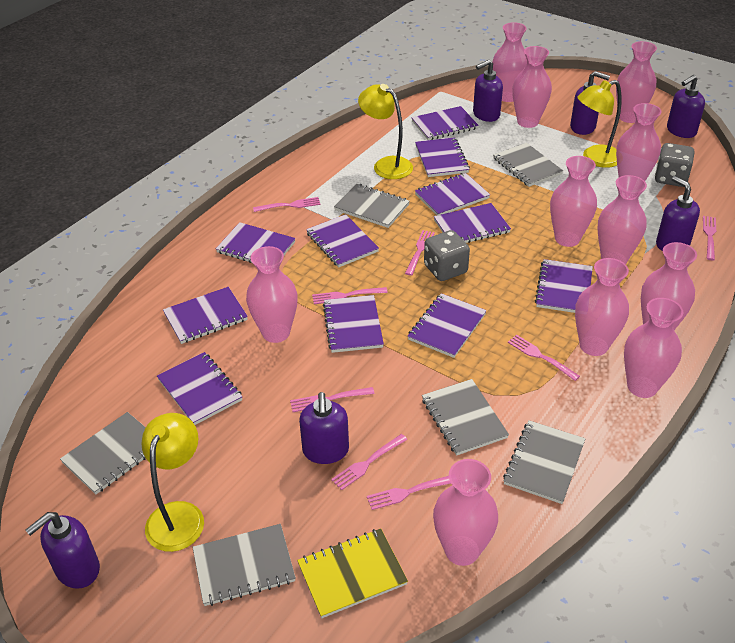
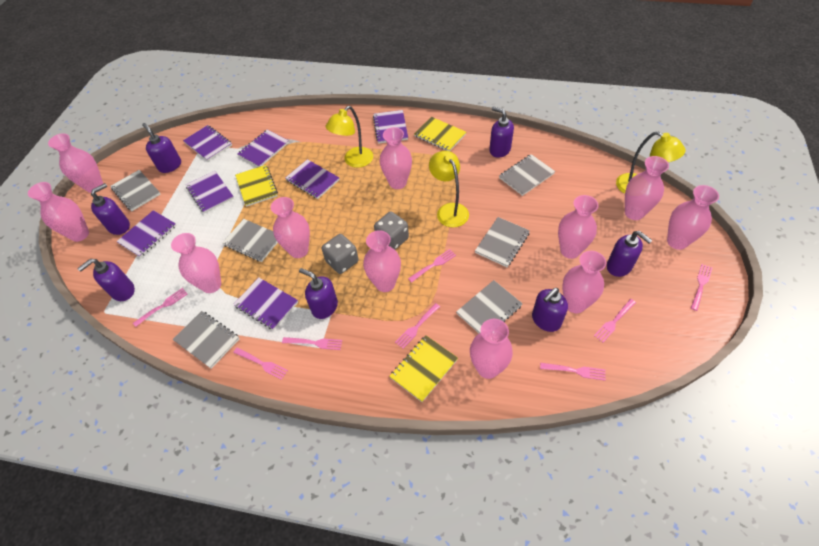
purple notebook: [157,352,243,425] [163,287,248,344] [216,222,296,263] [306,214,379,267] [323,295,384,353] [408,293,487,358] [411,106,479,140] [415,137,470,177] [415,173,490,215] [434,203,511,243] [535,259,593,313] = 11 -> [116,210,177,258] [183,125,232,161] [186,171,234,213] [233,278,298,330] [238,130,289,167] [285,159,340,199] [373,110,408,144] = 7
purple soap dispenser: [26,512,100,589] [299,392,349,464] [473,59,503,122] [570,71,610,135] [656,176,700,251] [667,75,705,138] = 6 -> [77,259,135,301] [91,183,130,235] [142,123,181,173] [299,268,338,319] [489,107,514,158] [532,288,568,332] [607,231,652,277] = 7
yellow notebook: [297,529,408,618] = 1 -> [235,165,278,207] [389,335,458,402] [414,117,466,151] = 3

